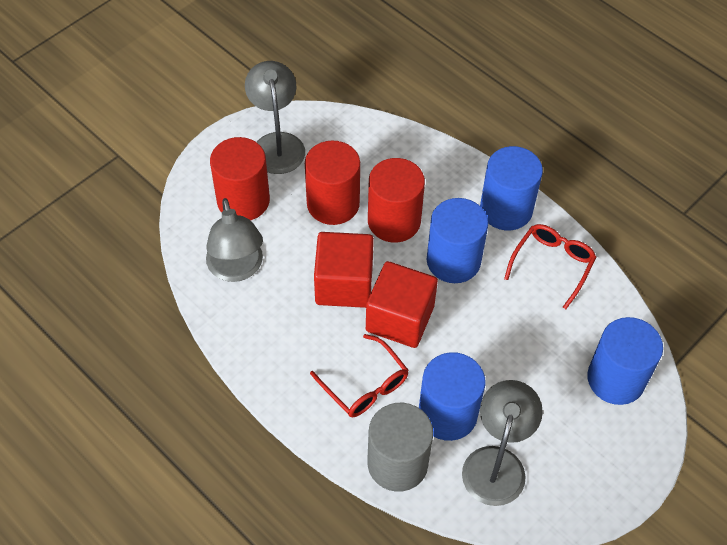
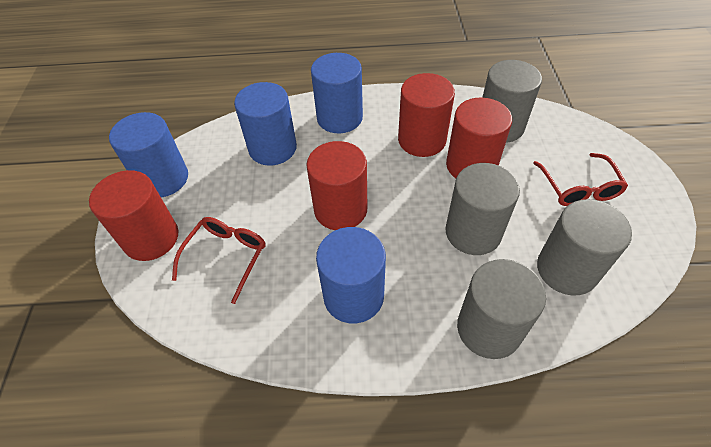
grey cylinder: [367,403,433,492] = 1 -> [445,163,520,255] [457,259,546,359] [482,60,542,143] [537,199,632,296] = 4
grey lamp: [206,198,263,282] [245,61,305,174] [462,380,543,506] = 3 -> none = 0
red cube: [314,232,374,308] [366,261,438,348] = 2 -> none = 0
red cylinder: [210,137,270,220] [305,141,360,225] [368,158,425,243] = 3 -> [89,170,178,261] [306,141,367,230] [398,73,455,157] [446,98,512,178] = 4

